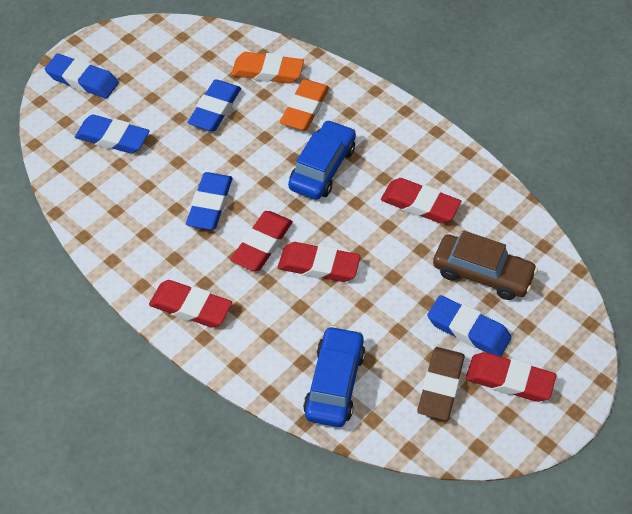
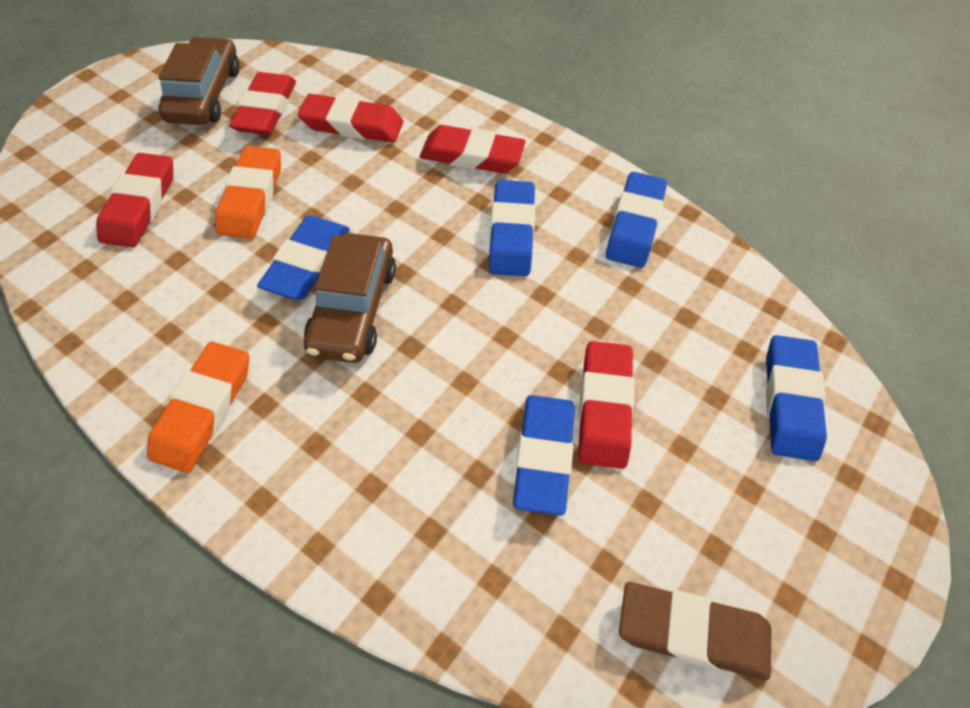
blue car: [288,120,356,200] [303,326,365,427] = 2 -> none = 0
brown car: [433,231,538,300] = 1 -> [158,36,240,125] [304,233,396,363] = 2

